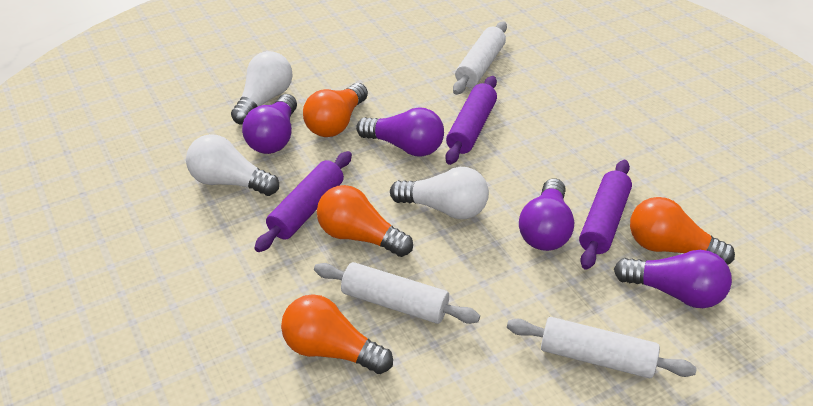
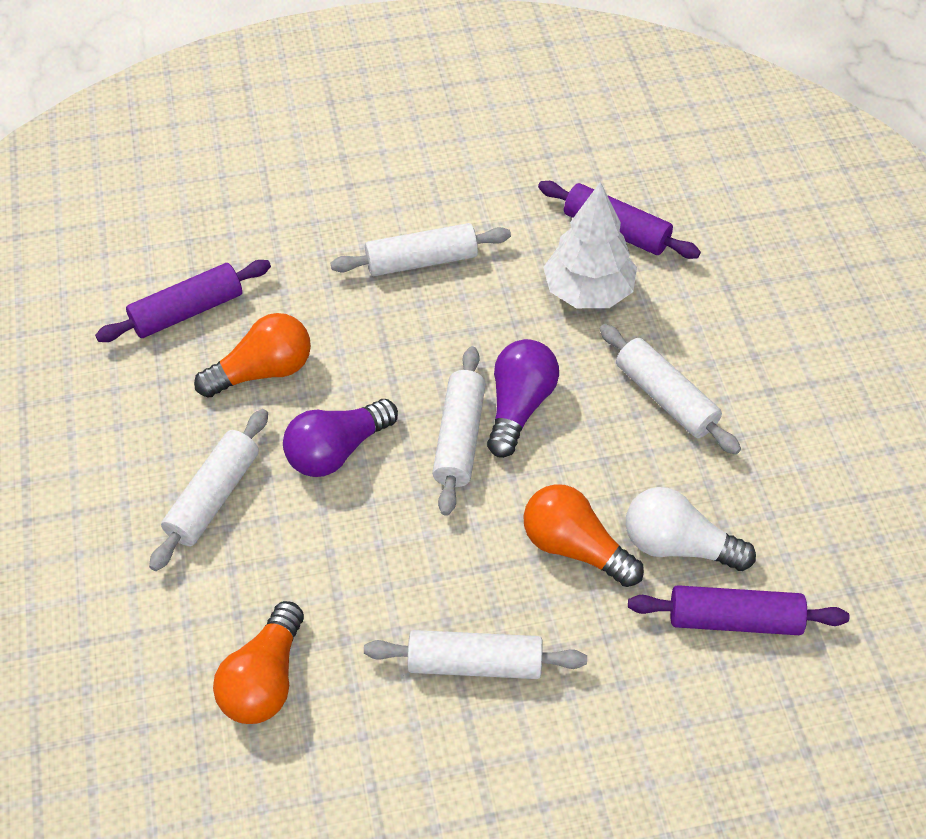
orange light bulb: [281,294,393,374] [303,83,368,137] [317,185,413,257] [630,197,735,265] = 4 -> [194,313,311,398] [213,601,304,724] [523,484,644,587] = 3
purple light bulb: [242,94,297,154] [356,107,444,157] [519,178,574,251] [614,250,732,308] = 4 -> [283,399,398,477] [487,339,559,458] = 2
white light bulb: [186,134,279,196] [231,51,293,125] [390,167,489,219] = 3 -> [626,487,756,571] = 1
white rolling pin: [314,262,480,324] [453,22,507,95] [507,317,697,378] = 3 -> [149,409,268,571] [330,223,511,276] [364,630,587,679] [432,346,486,516] [600,324,741,455] = 5
white tree: none = 0 -> [543,182,637,308] = 1

